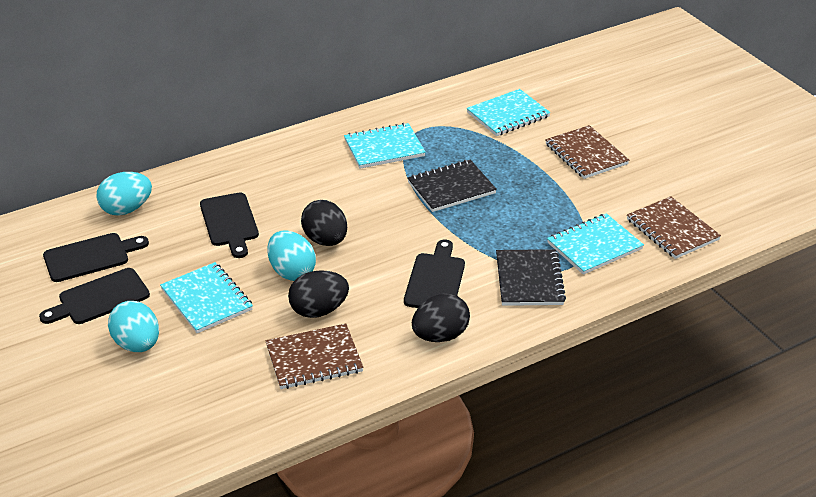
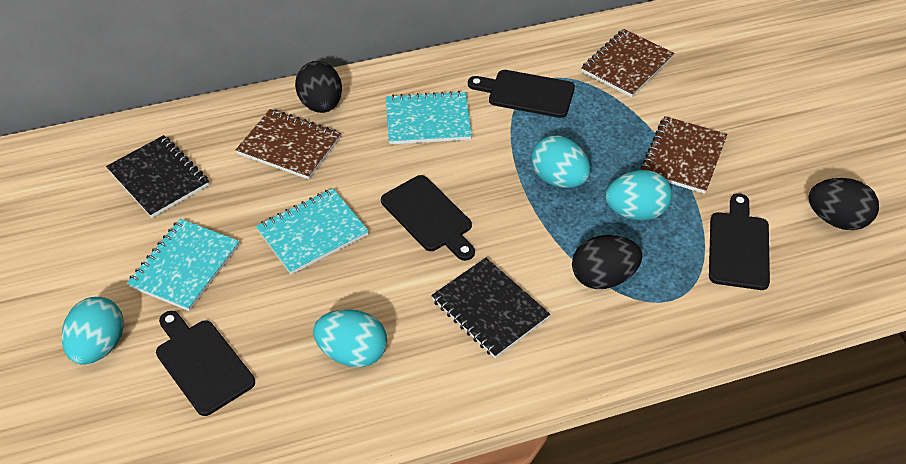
turquoise egg: [96,172,152,216] [108,301,159,352] [267,230,316,281] = 3 -> [62,297,124,365] [313,309,387,367] [531,135,591,188] [605,170,672,220] = 4
turquoise notebook: [160,262,253,334] [344,123,426,169] [466,89,551,136] [547,213,644,275] = 4 -> [127,219,239,311] [256,188,369,274] [386,91,472,145] = 3

